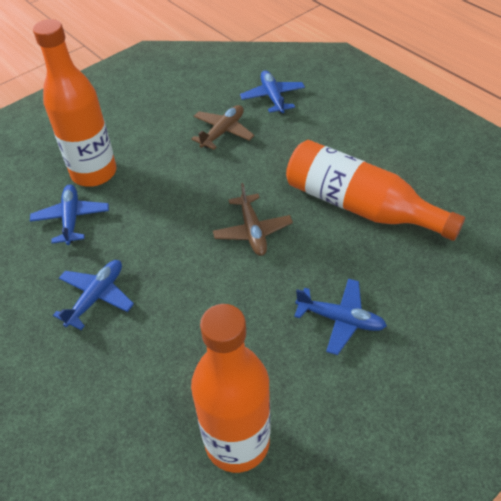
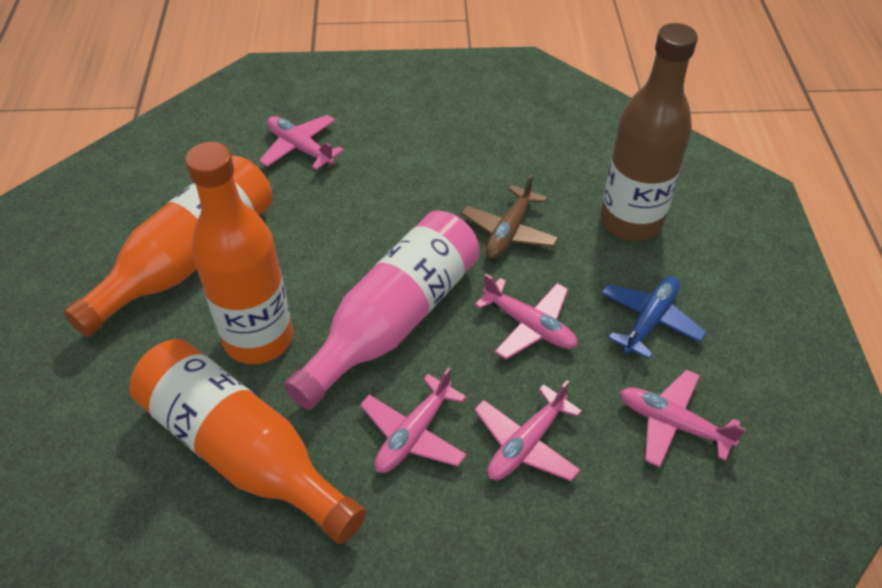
blue plane: [30,184,109,245] [53,260,134,330] [240,70,305,114] [294,279,387,355] = 4 -> [601,276,707,359] = 1
brown bottle: none = 0 -> [600,23,698,241] = 1
brown plane: [191,105,255,150] [213,183,293,256] = 2 -> [461,173,559,259] = 1
pink bottle: none = 0 -> [284,210,480,410] = 1
pink plane: none = 0 -> [259,115,344,170] [360,368,467,473] [474,380,582,481] [475,274,577,359] [620,370,746,468] = 5

